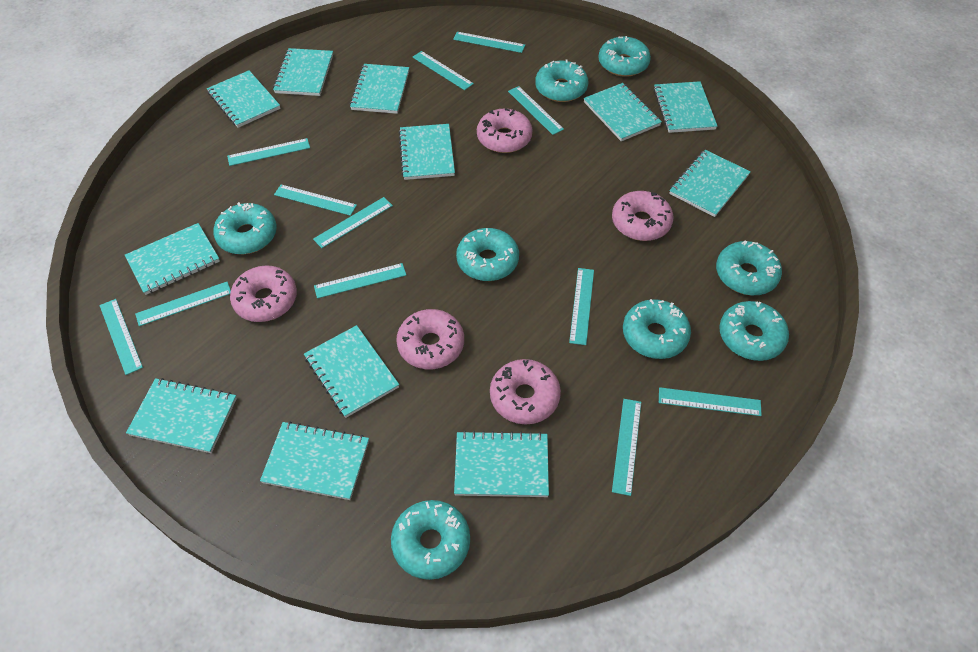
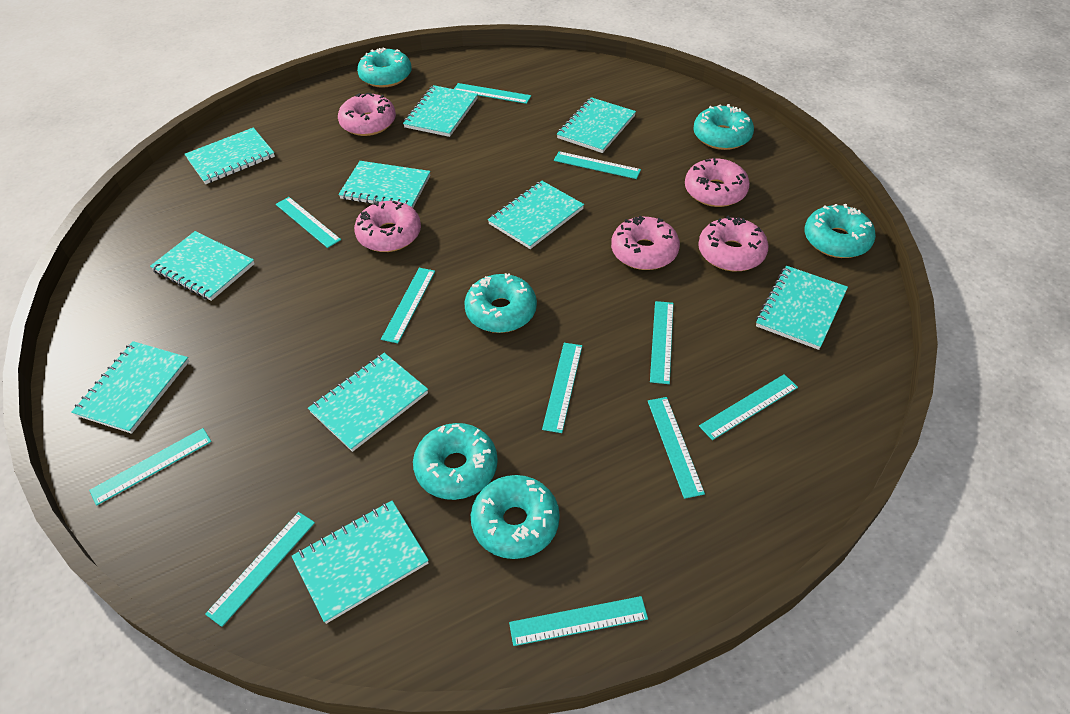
turquoise donut: [213,202,277,254] [391,500,470,580] [456,228,519,281] [535,59,588,102] [599,36,651,77] [623,299,691,359] [716,240,782,295] [719,301,789,361] = 8 -> [357,47,411,88] [413,423,498,500] [464,273,537,333] [471,475,560,559] [693,104,754,150] [805,204,876,258] = 6
turquoise notebook: [125,223,220,295] [126,378,237,453] [207,70,280,128] [260,421,369,500] [273,48,333,96] [304,325,399,418] [350,64,409,114] [398,124,455,180] [454,431,549,497] [584,83,662,141] [653,81,717,133] [669,150,751,217] = 12 -> [72,341,189,434] [150,231,255,301] [185,127,275,184] [291,501,429,624] [308,353,428,452] [338,161,431,208] [403,85,478,137] [488,181,584,249] [557,97,636,153] [756,266,848,350] = 10
turquoise ruler: [100,299,143,375] [135,282,231,326] [227,138,310,166] [274,184,357,216] [313,197,393,248] [314,263,406,298] [412,51,474,90] [453,32,525,53] [508,86,564,135] [569,268,594,345] [612,399,641,496] [659,387,762,416] = 12 -> [89,428,212,505] [205,512,315,627] [276,197,341,248] [381,268,435,343] [454,83,531,104] [509,596,648,646] [542,343,582,433] [554,151,641,179] [648,397,705,499] [650,301,674,384] [699,374,798,440] = 11

